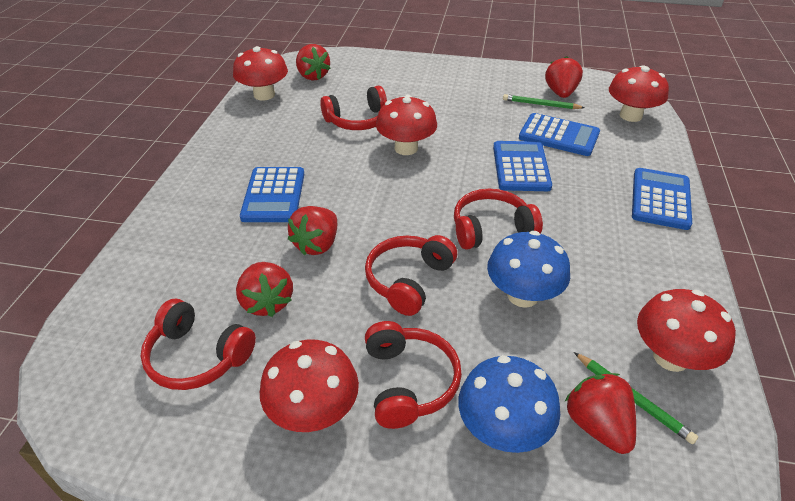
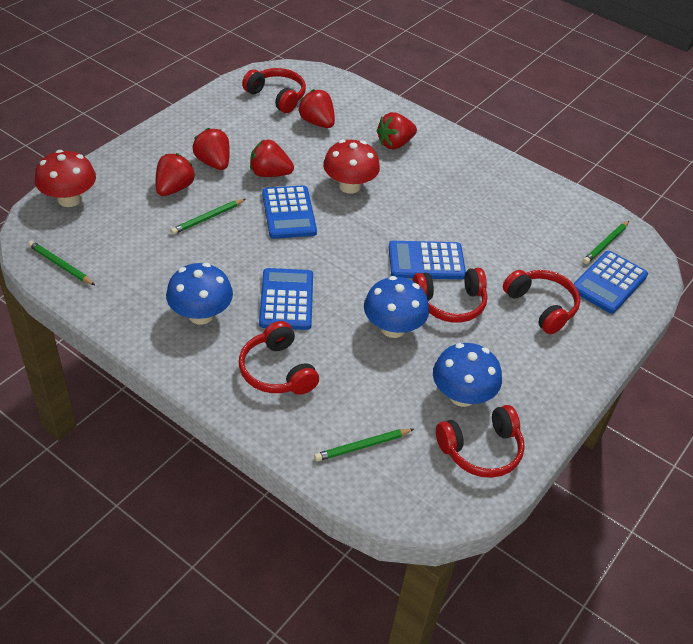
blue mushroom: [458,355,560,453] [487,231,570,308] = 2 -> [166,263,233,325] [364,276,429,338] [433,343,502,407] = 3
green pencil: [503,94,585,109] [574,352,698,444] = 2 -> [28,241,95,285] [171,199,245,234] [314,429,414,462] [583,221,629,264] = 4
red mushroom: [233,46,288,101] [260,340,359,432] [376,95,437,155] [609,65,669,122] [637,289,736,372] = 5 -> [35,150,96,207] [323,140,380,194] = 2

